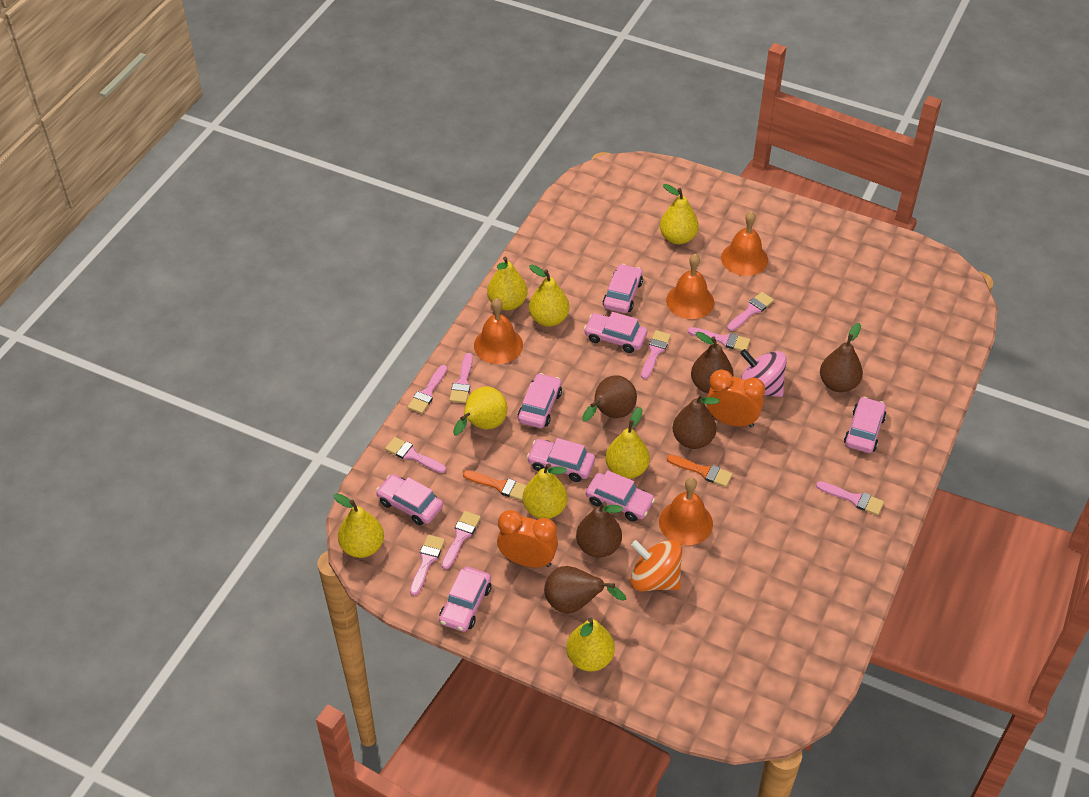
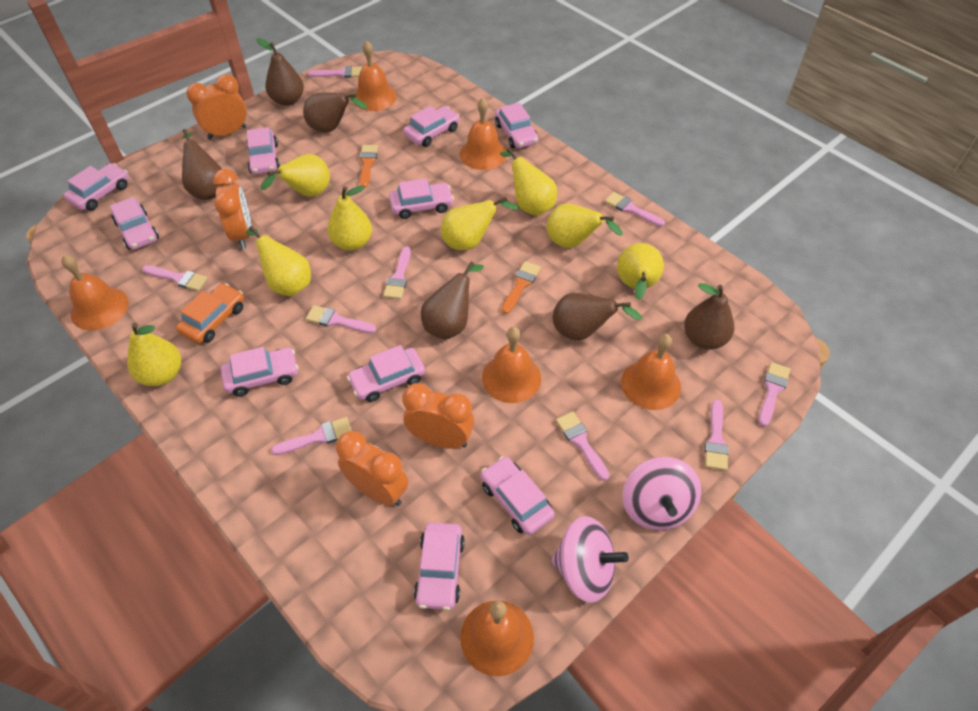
orange bell: [474,298,523,364] [659,477,713,545] [666,254,714,319] [721,211,768,276] = 4 -> [61,255,128,330] [355,41,397,111] [460,98,506,170] [460,601,534,676] [482,327,541,403] [621,334,681,410] = 6
orange car: none = 0 -> [176,283,244,344] = 1
orange clock: [497,510,558,568] [707,370,765,427] = 2 -> [186,74,247,140] [213,169,252,249] [336,431,408,506] [402,383,474,448] = 4
orange spinning top: [630,540,682,592] = 1 -> none = 0
pink car: [376,474,443,525] [439,567,491,632] [518,373,562,428] [527,438,595,482] [584,312,647,353] [586,470,655,521] [603,264,643,313] [844,397,886,453] = 8 -> [64,163,129,211] [110,197,159,250] [221,347,298,397] [246,127,280,174] [347,345,425,402] [389,178,454,219] [403,106,460,147] [414,523,465,610] [481,456,555,535] [495,102,538,148] = 10
pink spinning top: [740,349,787,397] = 1 -> [551,516,629,603] [622,457,701,530] = 2

